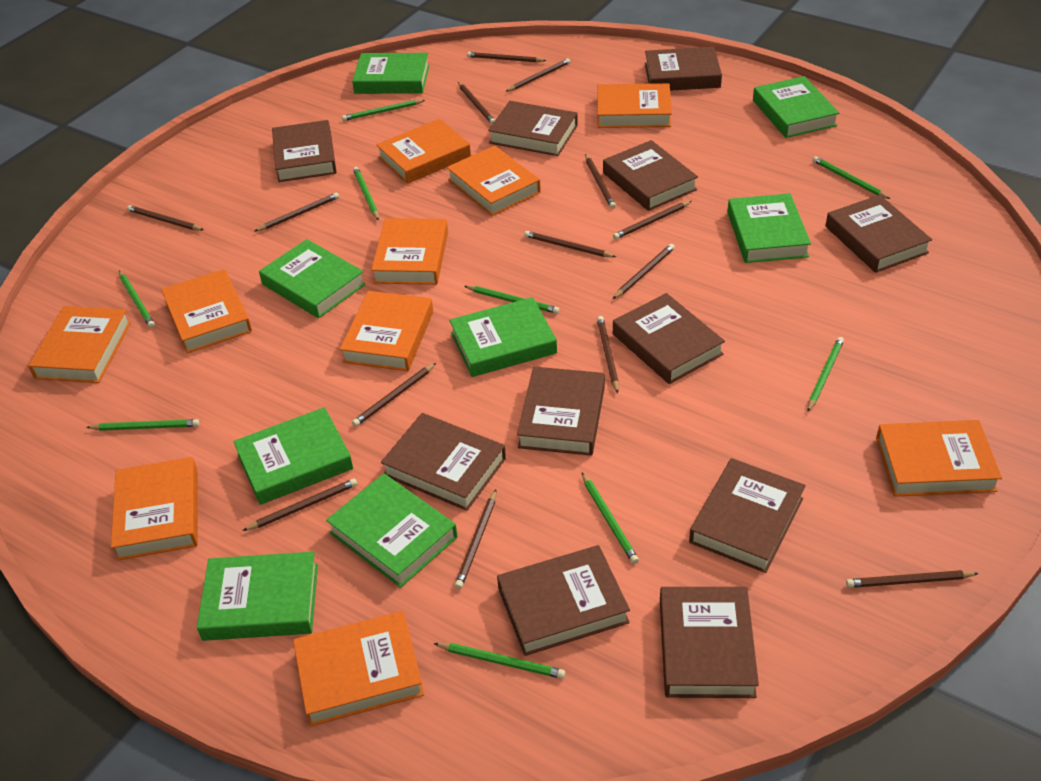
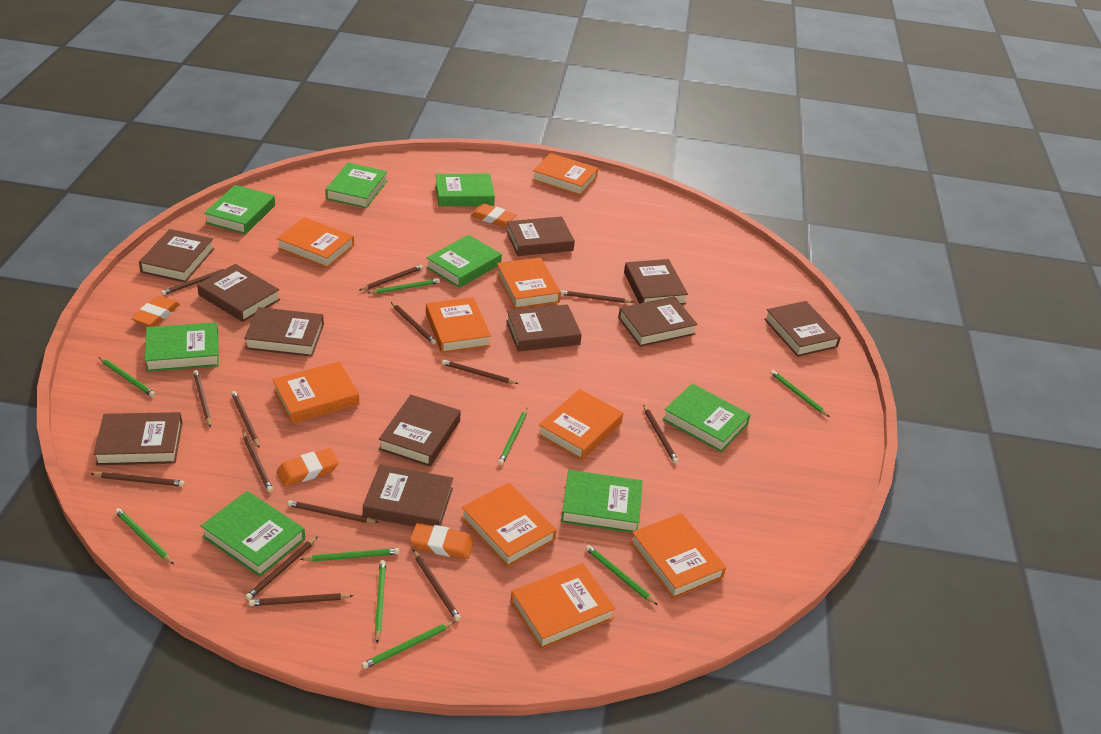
orange book: [28,306,131,383] [111,457,198,561] [161,269,252,354] [293,611,424,726] [340,291,433,371] [371,218,448,285] [376,119,471,184] [447,145,541,216] [598,83,672,128] [876,420,1002,497] = 10 -> [272,362,359,424] [277,217,354,268] [426,297,491,353] [461,483,557,567] [496,257,561,309] [511,563,616,649] [532,153,598,196] [538,389,623,460] [630,513,726,599] = 9
orange eraser: none = 0 -> [131,295,180,327] [277,448,339,486] [410,523,474,559] [471,204,516,227] = 4

